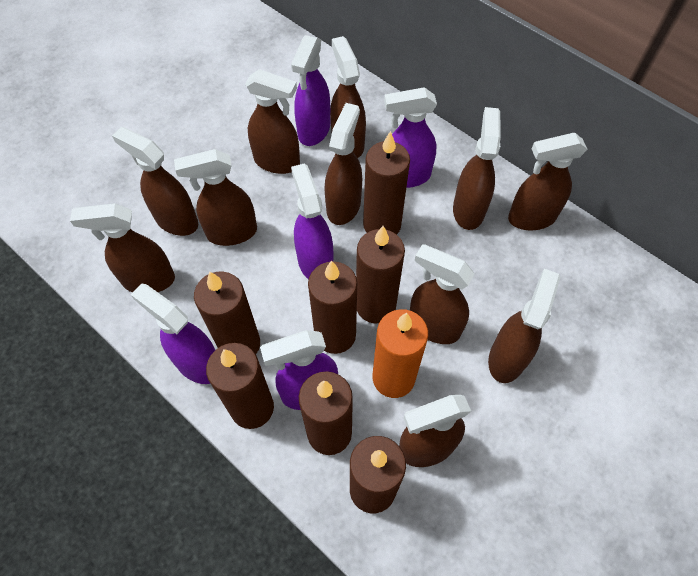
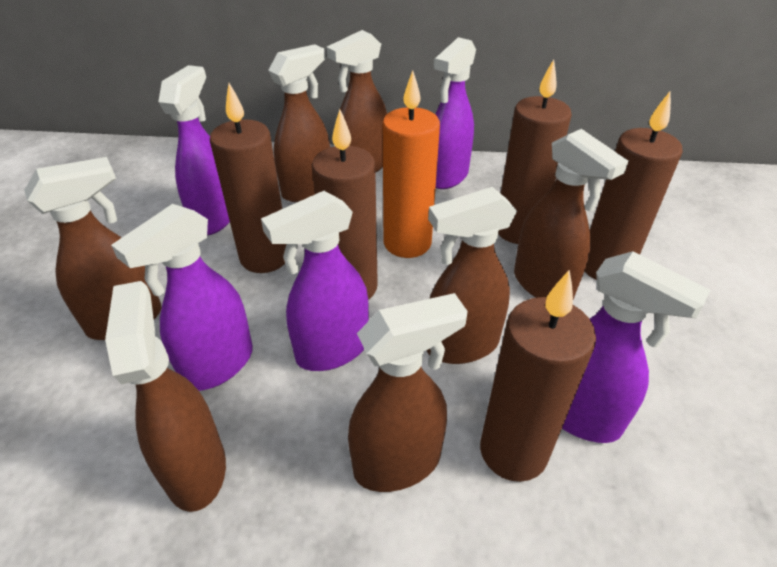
brown candle: [194,271,260,354] [206,343,274,429] [299,371,353,455] [308,260,357,354] [350,436,406,513] [356,226,405,323] [363,131,410,235] = 7 -> [210,83,286,273] [312,109,378,300] [480,270,596,482] [498,59,572,244] [585,91,683,280] = 5
brown spray bottle: [70,203,175,292] [112,127,198,236] [174,149,257,246] [245,69,300,174] [325,103,362,225] [330,36,366,158] [399,395,471,467] [410,244,474,344] [453,107,501,230] [488,269,560,383] [508,133,588,230] = 11 -> [24,157,162,340] [105,281,226,512] [268,44,330,202] [326,30,387,173] [348,293,468,492] [427,187,517,364] [514,129,629,300] = 7

